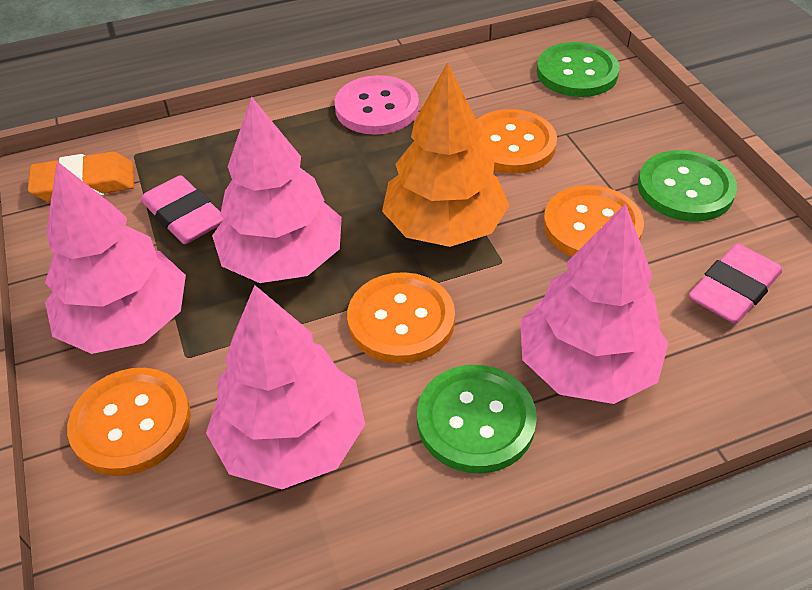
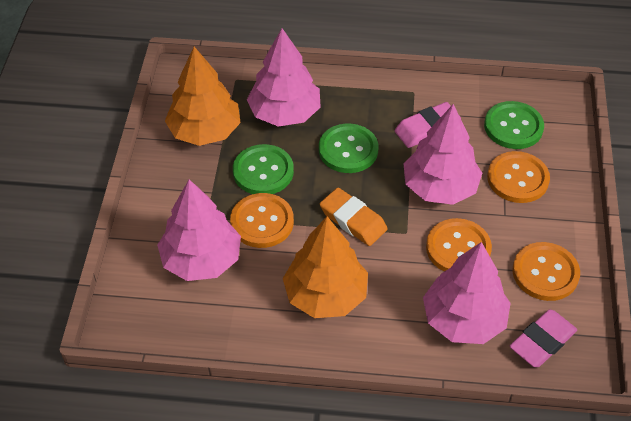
orange tree: [382,62,510,247] = 1 -> [165,47,241,146] [283,216,368,318] = 2
pink button: [334,75,419,135] = 1 -> none = 0

